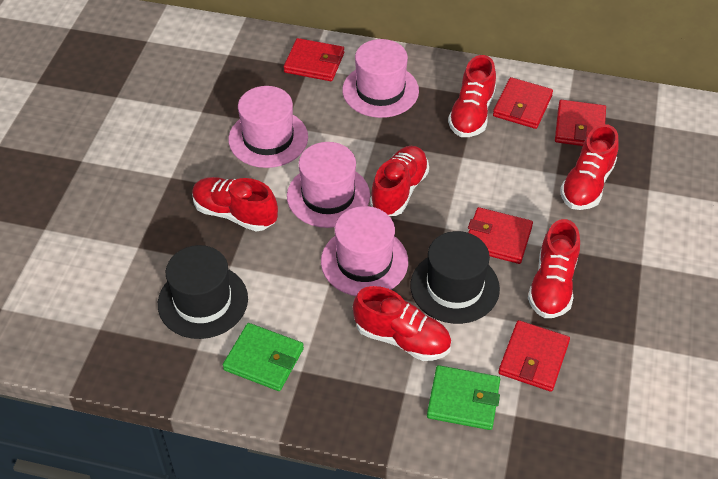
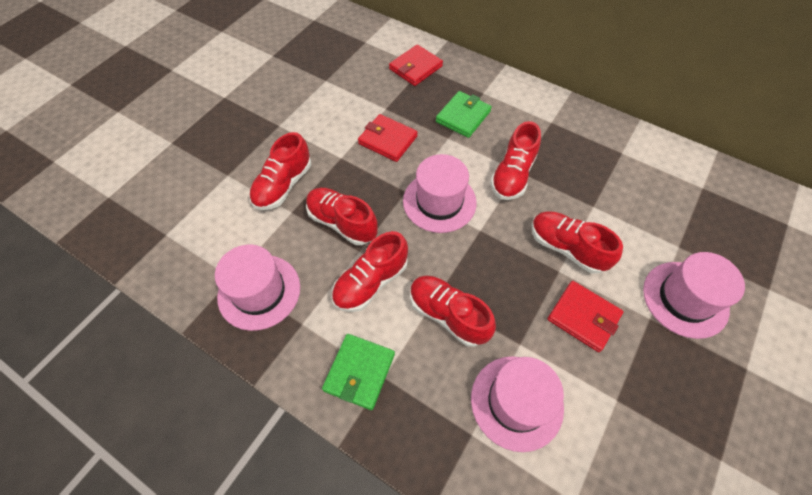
black hat: [158,245,248,339] [410,231,500,324] = 2 -> none = 0
red wallet: [284,38,344,81] [468,207,533,264] [493,77,553,129] [498,320,570,392] [555,100,606,146] = 5 -> [358,114,418,162] [389,44,443,86] [547,281,623,352] = 3

